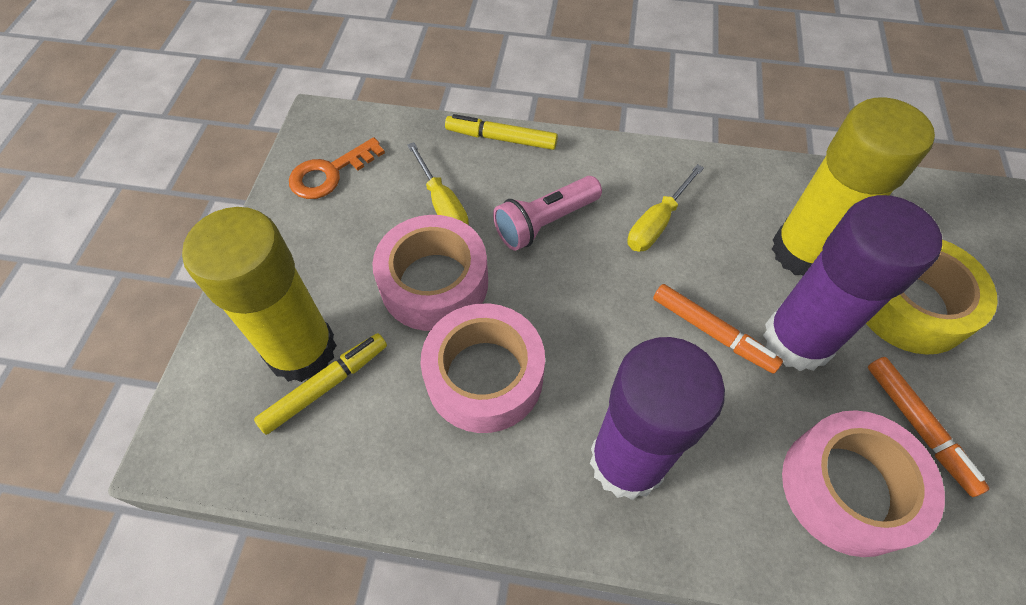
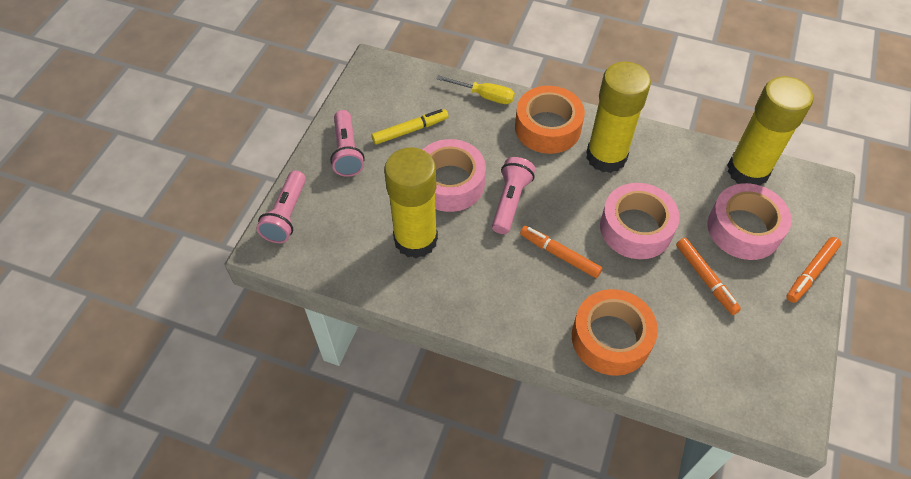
orange key: [289,137,385,199] = 1 -> none = 0
orange marker: [653,284,783,374] [868,357,989,497] = 2 -> [520,226,602,278] [676,238,741,315] [786,237,841,303] = 3
orange tape: none = 0 -> [515,86,585,154] [572,289,658,376] = 2
pink flashlight: [493,176,602,251] = 1 -> [256,170,306,243] [330,110,365,177] [492,157,535,234] = 3
purple glue stick: [590,337,725,500] [763,195,942,371] = 2 -> none = 0
yellow glue stick: [182,207,337,382] [772,97,935,276] = 2 -> [384,147,438,258] [586,62,651,173] [727,76,813,186] = 3
yellow marker: [254,333,387,435] [445,114,558,150] = 2 -> [371,109,448,145] = 1
yellow screwdriver: [407,142,469,225] [627,164,704,252] = 2 -> [437,75,515,104] = 1
yellow tape: [866,240,998,355] = 1 -> none = 0

